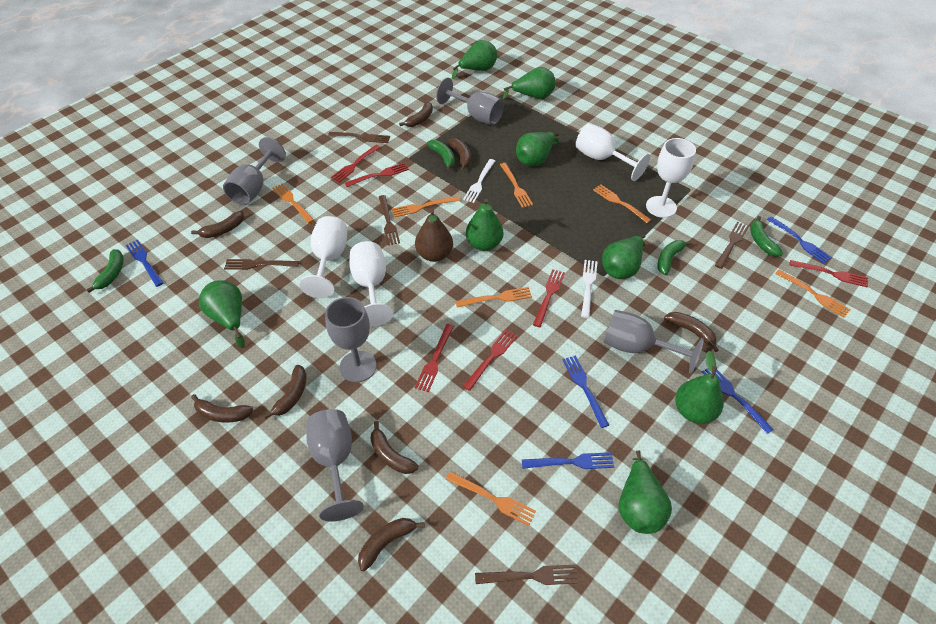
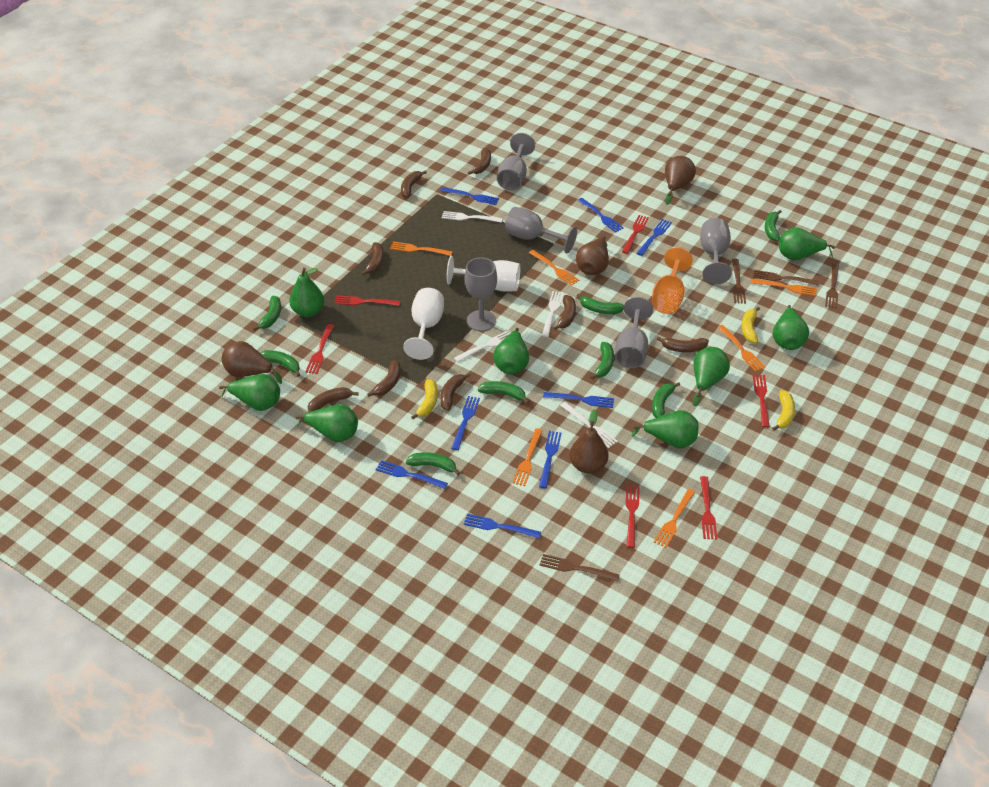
blue fork: [126,240,164,287] [522,452,614,469] [562,355,609,428] [702,369,774,434] [767,216,832,264] = 5 -> [375,460,448,489] [441,187,499,205] [451,396,480,450] [464,514,541,538] [539,431,562,488] [543,392,614,408] [578,198,624,233] [637,219,672,256] = 8
brown fork: [224,259,299,270] [328,132,390,143] [379,195,400,245] [475,564,578,585] [715,222,749,269] = 5 -> [540,554,620,582] [732,259,746,304] [753,270,819,285] [825,264,839,309] = 4
brown pear: [415,210,453,262] = 1 -> [221,341,282,384] [569,409,609,474] [576,236,609,275] [665,156,696,205] = 4
green banana: [86,249,124,293] [427,140,455,171] [657,240,692,275] [750,216,783,257] = 4 -> [253,296,281,331] [261,350,301,377] [405,452,460,476] [478,381,530,404] [577,294,624,314] [590,342,614,380] [652,382,680,418] [765,210,782,241] = 8
orange fork: [272,183,314,223] [392,196,460,217] [446,471,536,526] [455,287,532,307] [500,163,533,208] [593,185,651,223] [775,269,851,318] = 7 -> [390,241,453,256] [512,428,543,486] [529,250,579,286] [654,489,695,548] [717,325,765,372] [751,279,817,296] = 6
orange goblet: none = 0 -> [651,247,693,314] = 1
white fork: [463,159,495,203] [581,260,598,318] = 2 -> [442,211,503,223] [454,330,511,362] [542,291,564,337] [560,402,618,448] = 4
white goblet: [299,216,347,298] [349,241,393,327] [576,123,650,181] [646,138,696,218] = 4 -> [403,288,444,360] [447,256,520,291] = 2
yellow banana: none = 0 -> [411,379,438,419] [742,307,760,343] [772,390,795,431] = 3

